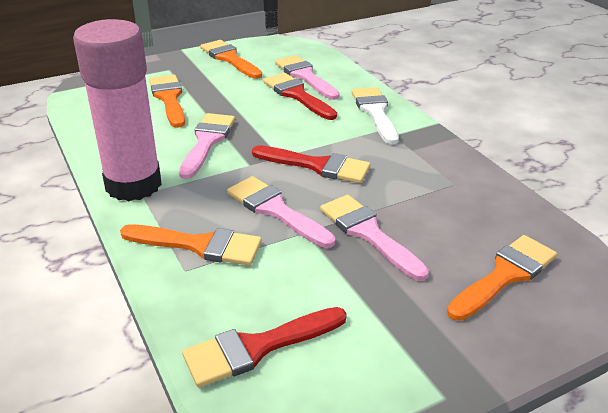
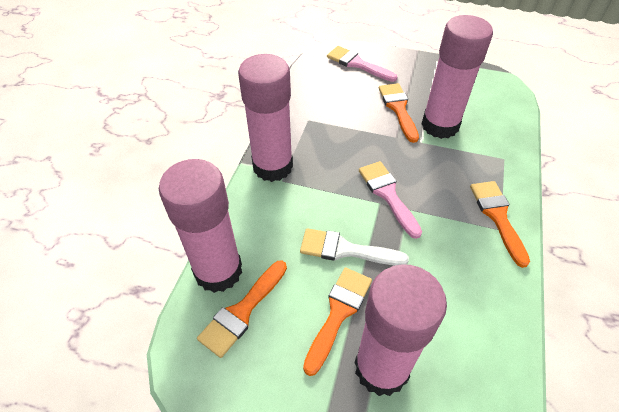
pink brush: [179,113,235,179] [227,176,335,248] [275,55,340,100] [320,195,429,281] = 4 -> [327,46,397,82] [359,161,422,239] = 2
pink glue stick: [73,19,162,201] = 1 -> [159,159,242,293] [238,54,293,182] [355,264,447,396] [422,15,493,139] = 4
red brush: [182,307,347,387] [252,145,371,183] [263,73,337,120] = 3 -> none = 0

